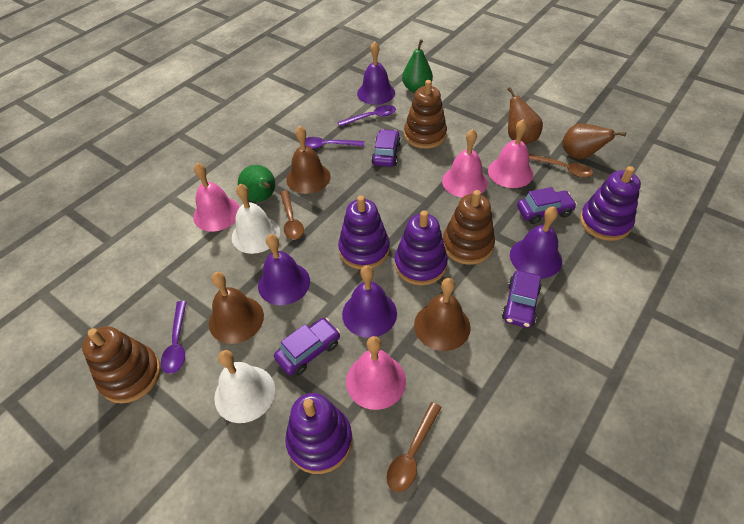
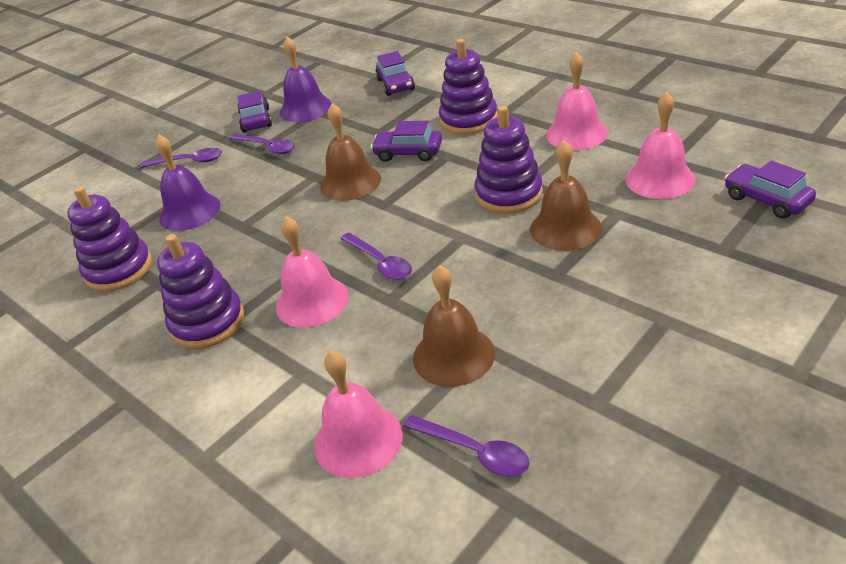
brown pear: [507,87,543,144] [563,123,626,159] = 2 -> none = 0
brown spoon: [280,190,304,240] [386,402,442,492] [529,154,593,178] = 3 -> none = 0
brown stacking toy: [82,326,161,403] [404,80,447,149] [443,190,495,265] = 3 -> none = 0
green pear: [238,165,275,202] [402,39,433,93] = 2 -> none = 0
purple bell: [258,234,310,305] [342,265,397,338] [357,41,395,105] [510,206,562,278] = 4 -> [155,135,221,231] [280,36,332,122] = 2
purple spoon: [161,301,187,374] [305,137,364,149] [337,105,396,127] = 3 -> [140,148,222,168] [229,133,295,154] [340,233,412,280] [403,415,530,476] = 4
white bell: [214,350,275,423] [232,184,280,254] = 2 -> none = 0

